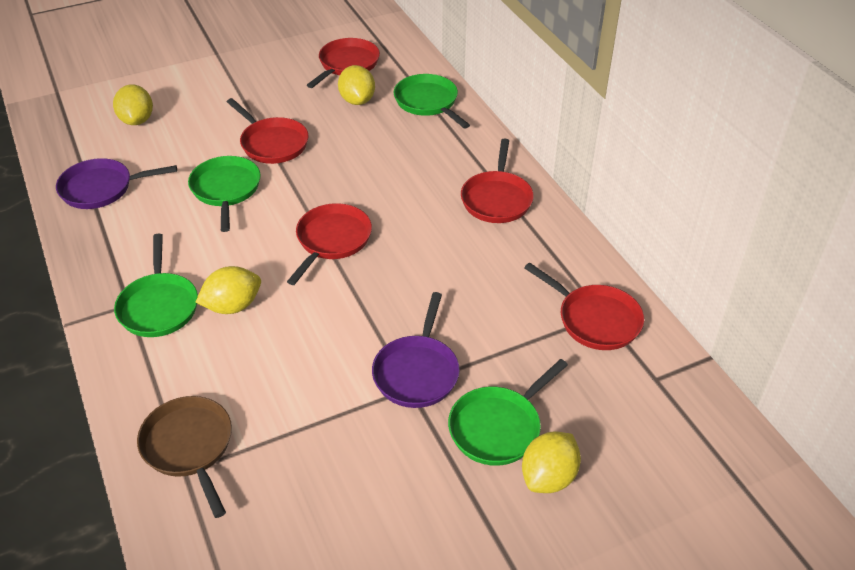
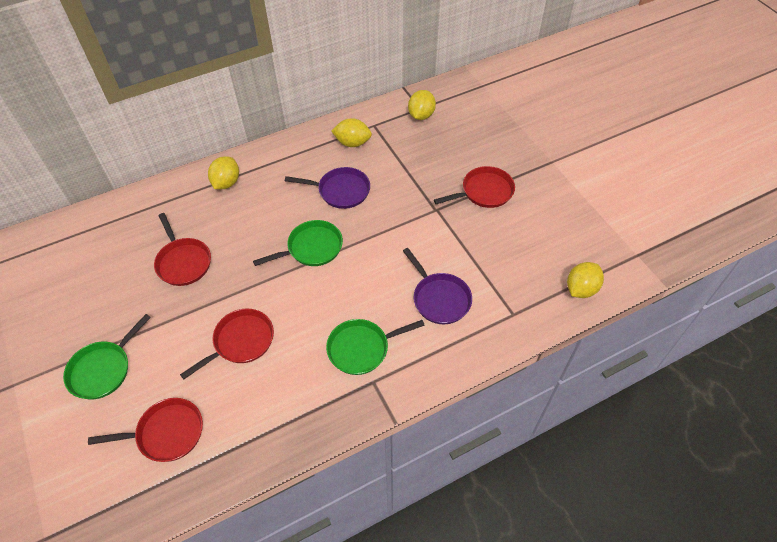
brown pan: [137,396,232,518] = 1 -> none = 0
green pan: [114,234,198,337] [188,156,261,232] [394,74,470,129] [448,359,568,466] = 4 -> [63,314,151,399] [253,220,343,266] [326,319,425,375] = 3
red pan: [227,98,308,164] [287,203,372,285] [307,38,380,88] [461,139,534,223] [524,263,644,350] = 5 -> [88,398,203,462] [154,213,211,286] [180,309,274,379] [434,166,515,208] = 4

